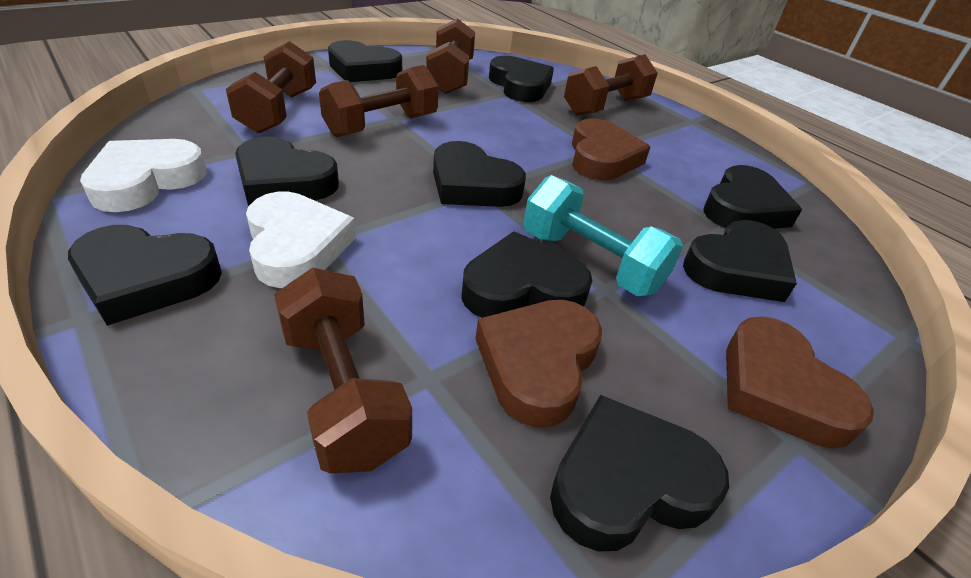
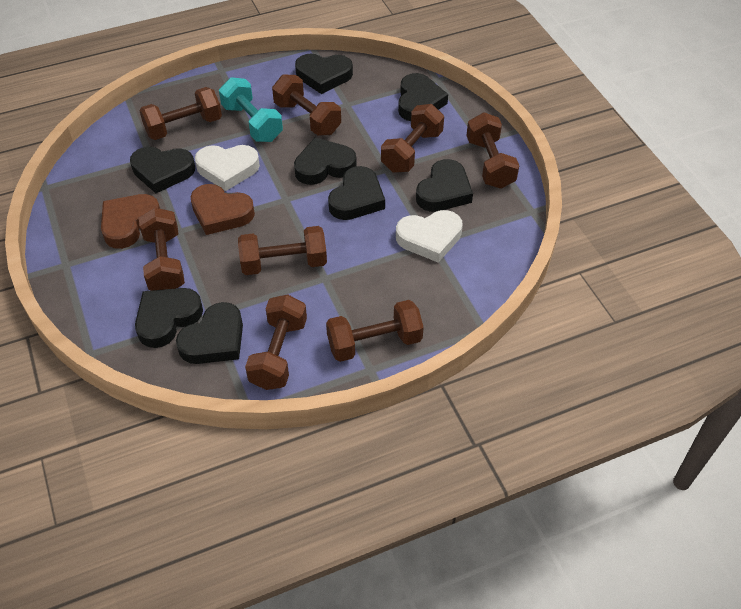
black heart: [68,225,222,326] [235,137,339,206] [328,40,402,82] [433,141,526,207] [461,231,592,318] [489,56,554,102] [550,395,729,552] [683,220,797,302] [703,165,802,229] = 9 -> [130,147,195,193] [135,288,203,348] [176,302,243,364] [294,137,357,185] [295,54,353,94] [328,166,385,220] [398,73,448,121] [416,159,473,212] = 8
brown dumbbell: [226,41,316,133] [274,268,412,473] [319,65,439,137] [426,18,475,94] [564,54,658,116] = 5 -> [139,87,222,140] [139,208,185,291] [238,226,327,275] [245,294,307,390] [272,74,341,136] [326,300,424,362] [381,104,444,173] [466,112,519,189] = 8
brown heart: [476,300,602,428] [572,118,650,180] [726,317,874,448] = 3 -> [101,194,160,249] [190,184,255,235] = 2

